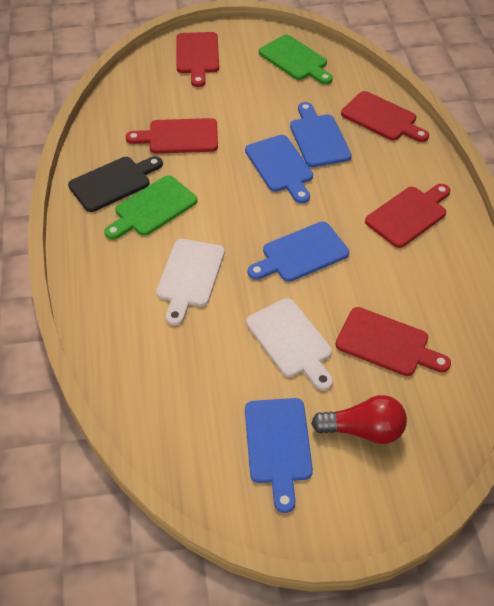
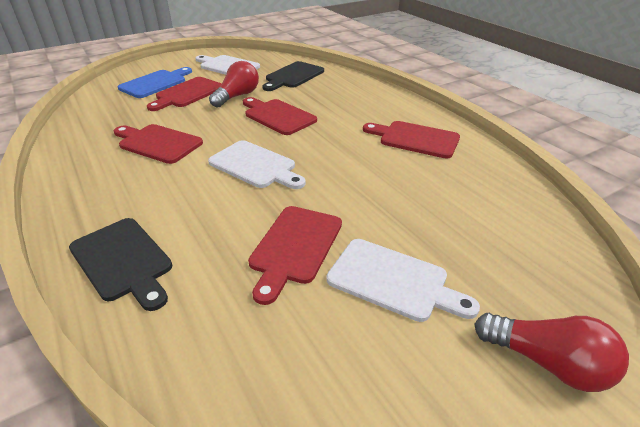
black cutting board: [68,156,163,212] = 1 -> [69,218,172,311] [263,61,324,91] = 2
blue cutting board: [245,135,313,204] [245,398,313,513] [248,222,349,282] [290,102,352,167] = 4 -> [118,67,192,98] = 1
green cutting board: [104,175,197,240] [259,35,333,84] = 2 -> none = 0
red light bulb: [311,395,407,444] = 1 -> [209,61,259,107] [474,313,629,392] = 2
white cutting board: [156,239,225,325] [246,298,333,391] = 2 -> [196,55,260,75] [208,140,306,189] [327,239,480,322] = 3

